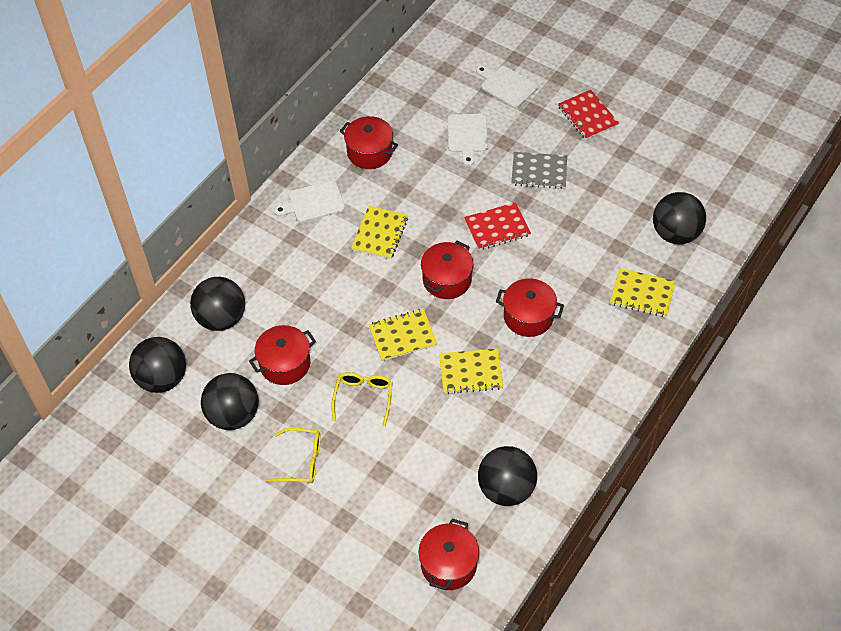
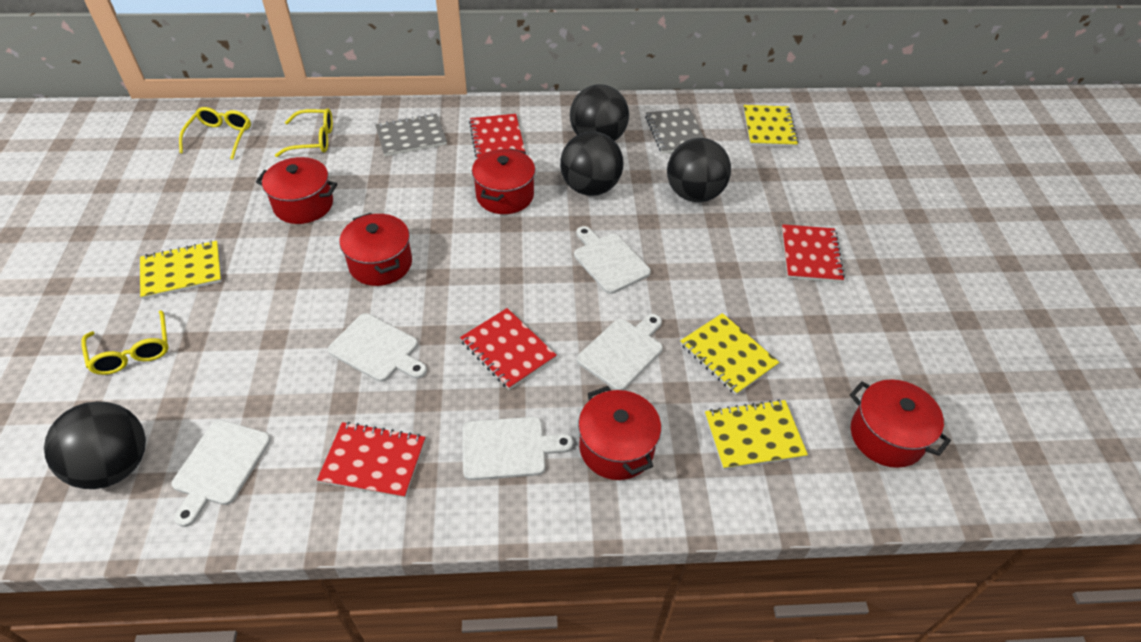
black ball: [129,337,186,393] [190,277,245,331] [201,373,259,430] [478,446,537,506] [653,192,706,244] = 5 -> [44,401,146,489] [560,131,623,196] [570,84,629,141] [667,138,731,202] = 4
grey notebook: [511,152,567,189] = 1 -> [375,113,447,156] [645,108,704,154] = 2
red notebook: [464,202,531,250] [558,90,619,140] = 2 -> [317,422,426,498] [460,308,557,390] [469,114,525,158] [782,224,845,282] = 4
white cutting board: [274,180,345,222] [448,114,488,166] [476,66,538,108] = 3 -> [172,420,271,527] [328,313,427,382] [463,417,574,480] [574,226,651,294] [577,314,663,390] = 5
yellow glasses: [265,428,321,483] [332,372,393,427] = 2 -> [81,310,169,375] [179,107,251,160] [275,108,333,157] = 3

